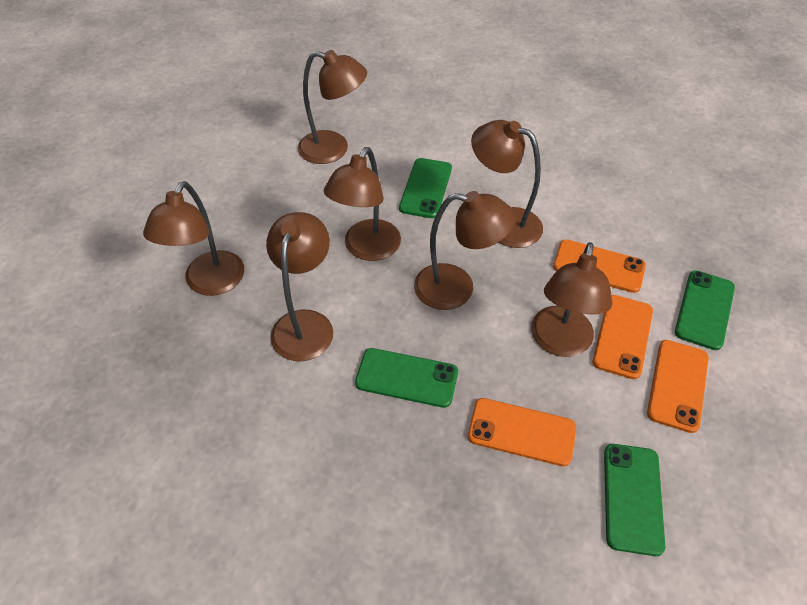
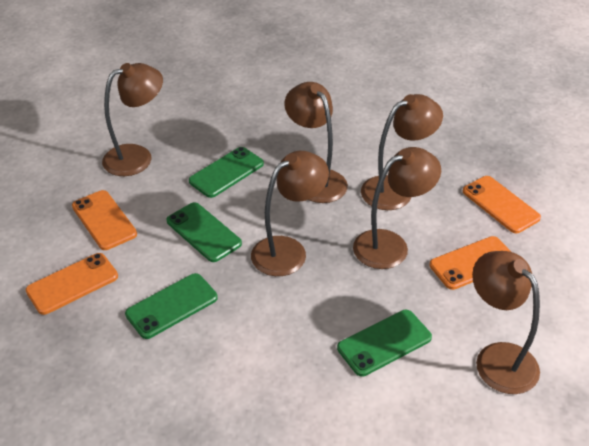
brown lamp: [143,181,244,296] [266,212,333,361] [298,50,367,164] [324,147,401,261] [414,191,516,310] [471,120,543,248] [531,242,612,357] = 7 -> [102,63,163,176] [251,151,329,276] [284,82,348,203] [353,147,441,269] [361,94,443,210] [472,251,540,394] = 6

